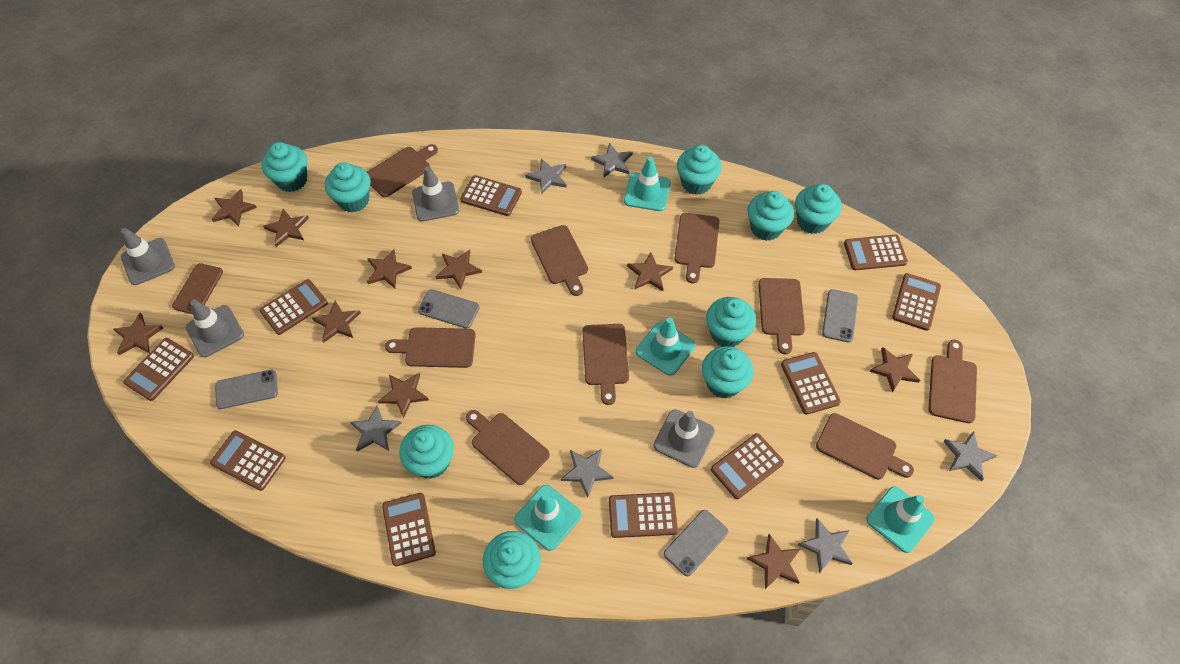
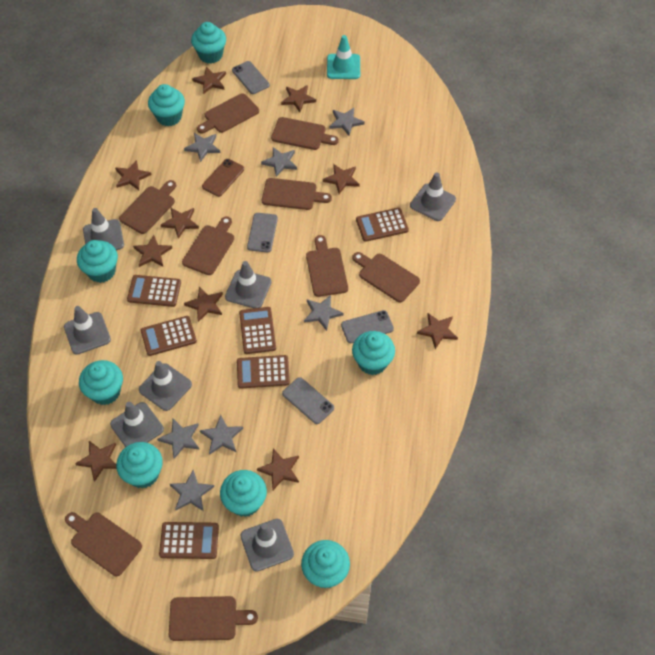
brown calculator: [123,338,194,401] [210,430,286,491] [259,279,328,335] [382,493,436,566] [460,175,522,216] [609,492,678,538] [711,433,784,499] [781,352,841,415] [844,235,908,270] [892,273,941,331] = 10 -> [127,275,181,307] [141,316,197,356] [159,522,219,559] [237,355,290,388] [239,307,276,354] [356,208,409,242] = 6
grey star: [350,405,401,452] [525,158,567,194] [561,449,613,498] [591,143,633,178] [798,518,853,573] [943,431,998,482] = 6 -> [157,419,200,459] [170,470,214,511] [184,133,220,162] [200,415,243,455] [261,147,297,177] [304,295,344,331] [329,108,365,135] = 7
grey traffic cone: [121,228,175,285] [186,299,244,357] [412,166,459,222] [654,409,715,468] = 4 -> [64,306,111,355] [83,208,124,250] [110,402,164,447] [139,361,192,411] [225,261,271,308] [240,519,294,572] [410,172,456,221] = 7
turquoise cupcake: [262,142,307,192] [325,162,371,212] [399,425,454,479] [483,531,541,589] [677,145,722,195] [702,346,754,399] [706,297,756,347] [748,191,794,241] [795,184,842,234] = 9 -> [77,240,118,283] [79,360,123,405] [116,442,163,488] [148,84,185,126] [191,22,226,63] [220,470,267,517] [301,540,350,589] [352,331,395,375] = 8
turquoise traffic cone: [514,485,582,551] [624,157,671,211] [636,317,695,376] [867,486,935,553] = 4 -> [327,35,360,79] = 1

